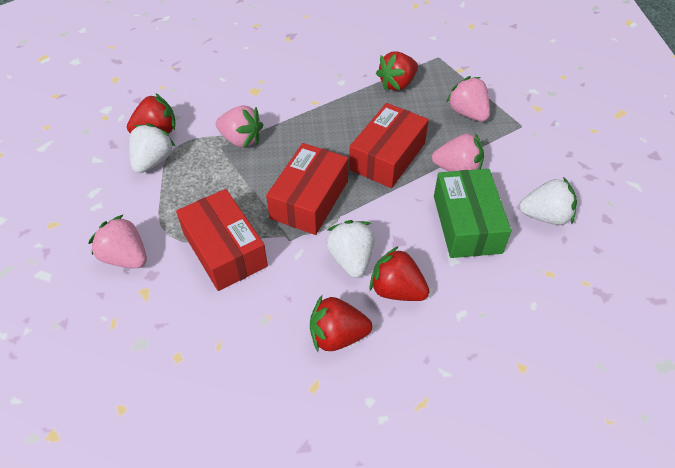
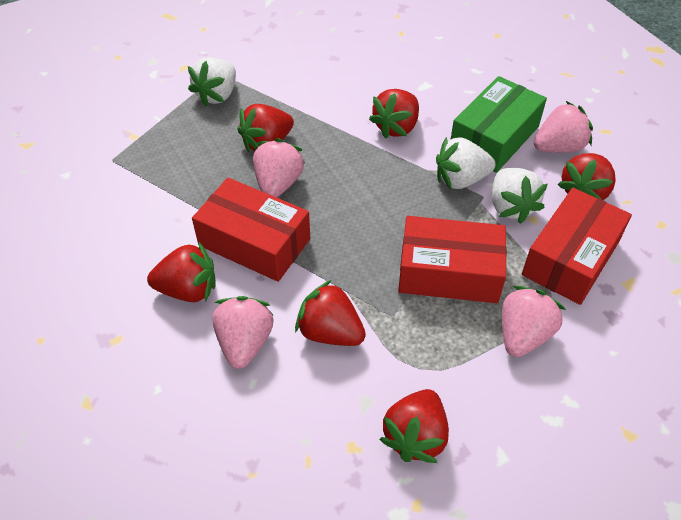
red strawberry: [127,93,176,134] [310,295,372,352] [369,246,429,301] [376,52,418,91] = 4 -> [147,242,216,302] [237,104,294,152] [295,280,366,346] [369,89,419,139] [379,389,449,463] [557,153,616,200] = 6

